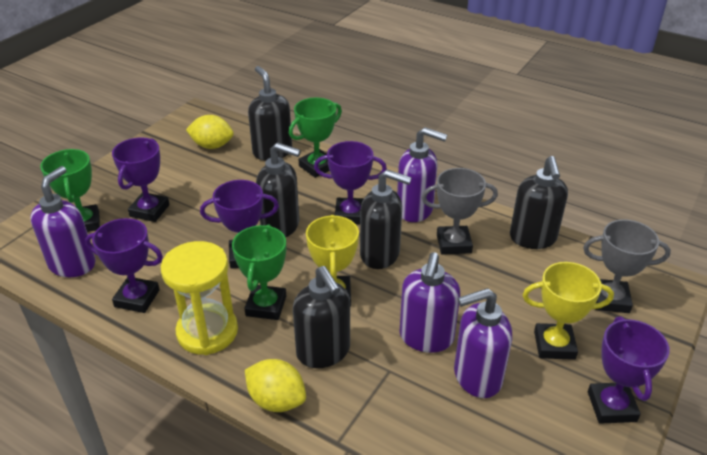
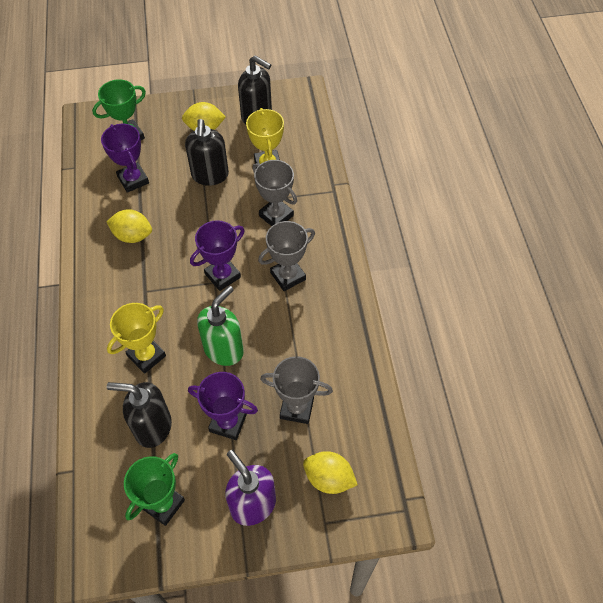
black soap dispenser: [248,66,292,161] [256,142,301,237] [293,266,350,368] [360,169,412,269] [510,156,568,249] = 5 -> [107,382,172,448] [185,119,229,186] [238,55,272,124] = 3
green soap dispenser: none = 0 -> [197,286,244,366] = 1
green trophy: [40,149,100,232] [232,224,286,320] [289,98,342,178] = 3 -> [92,79,146,140] [124,453,185,526] = 2
grey trophy: [422,168,498,255] [583,219,671,313] = 2 -> [253,160,297,226] [258,221,315,291] [261,356,333,424] = 3
purple soap dispenser: [30,166,96,277] [397,127,447,222] [399,252,460,353] [454,288,512,398] = 4 -> [225,450,276,526] = 1
purple trophy: [85,218,163,313] [112,138,170,222] [200,180,279,269] [314,141,387,224] [588,316,670,424] = 5 -> [101,124,149,193] [188,372,258,440] [190,220,245,291] = 3
yellow hourglass: [161,241,238,355] = 1 -> none = 0
yellow lemon: [186,115,234,149] [245,359,306,412] = 2 -> [106,209,152,243] [182,102,226,131] [303,451,358,494] = 3

